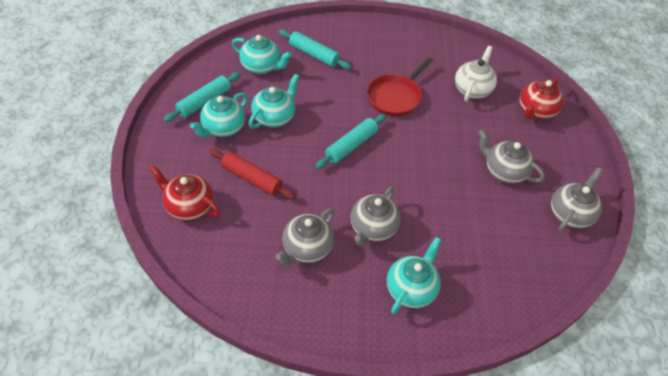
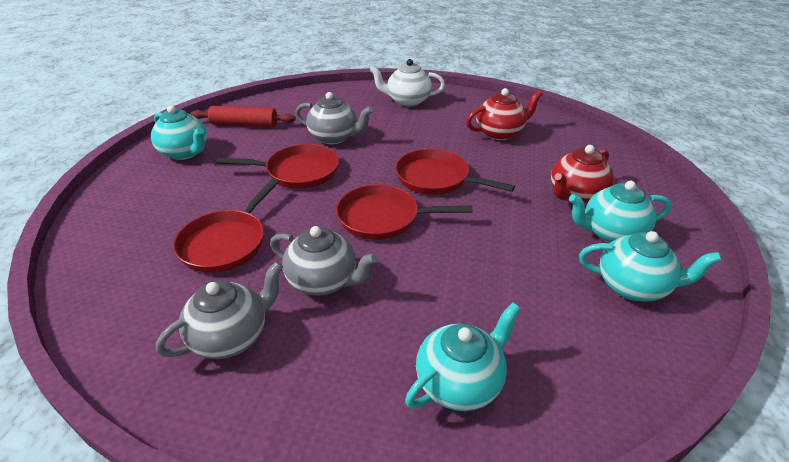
grey teapot: [276,208,335,265] [351,186,401,246] [478,129,545,184] [551,168,603,231] = 4 -> [156,262,283,359] [270,226,378,296] [295,92,373,144] = 3
red pan: [367,57,433,116] = 1 -> [173,178,279,273] [216,144,339,189] [336,185,472,240] [395,149,515,195] = 4
turquoise rolling pin: [164,72,241,122] [279,29,351,69] [316,114,386,169] = 3 -> none = 0

